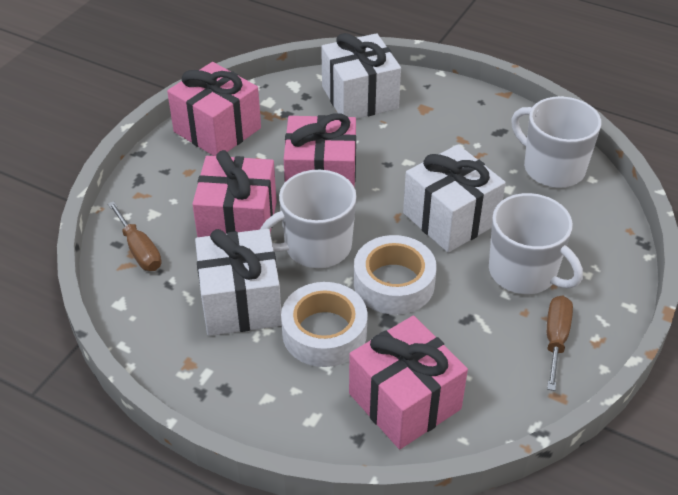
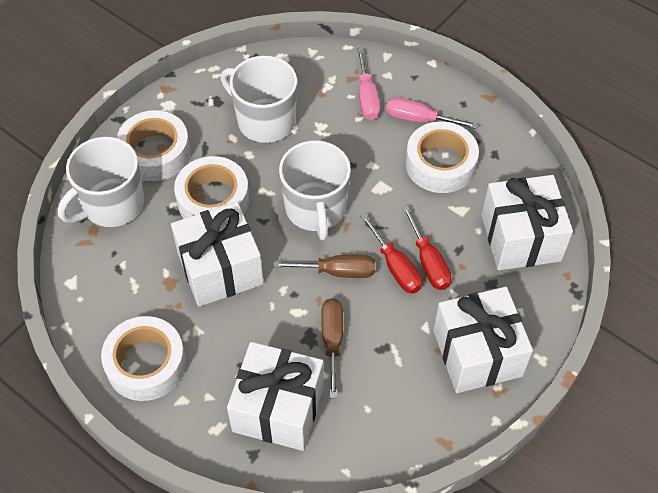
pink gift: [167,62,261,156] [192,150,277,237] [284,113,356,188] [349,316,468,449] = 4 -> none = 0
pink screwdriver: none = 0 -> [357,48,380,120] [386,97,478,129] = 2
red screwdriver: none = 0 -> [360,214,422,293] [402,206,452,290] = 2
white gift: [195,229,282,336] [321,33,401,119] [403,145,506,253] = 3 -> [171,202,264,307] [227,342,324,451] [433,287,533,393] [482,175,573,270] = 4
white tape: [281,282,368,367] [354,235,437,315] = 2 -> [101,316,186,401] [117,110,190,181] [174,156,249,219] [406,122,479,193] = 4

